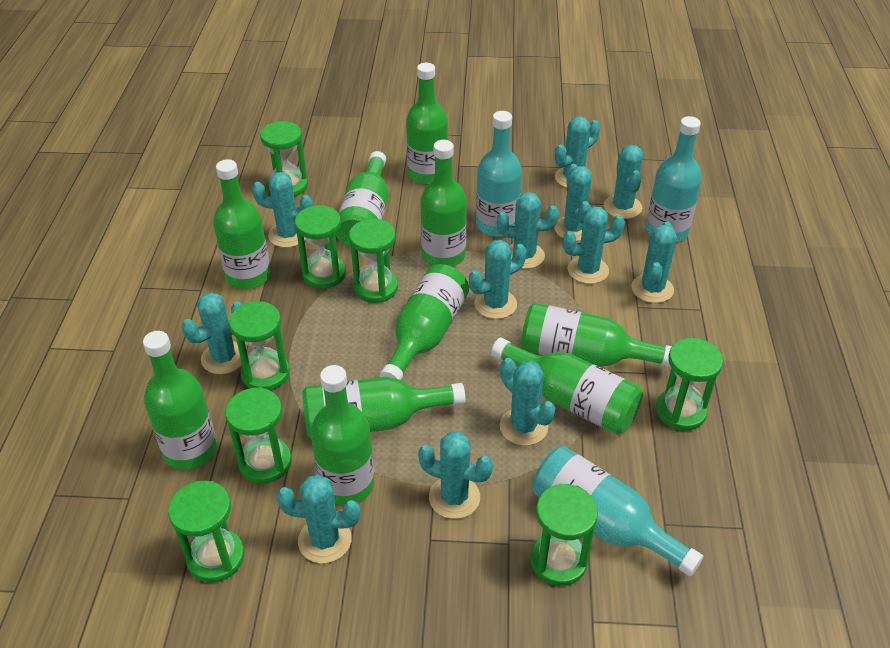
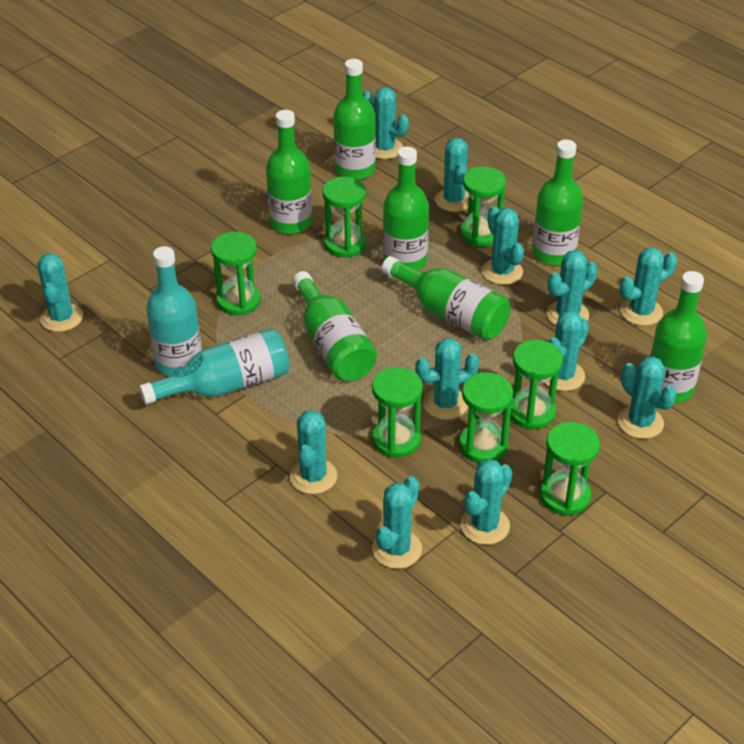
green bottle: [143,331,217,470] [213,159,271,289] [302,377,465,438] [311,365,374,505] [335,151,389,248] [380,264,469,380] [406,63,448,185] [420,140,467,267] [491,338,643,435] [521,303,672,367] = 10 -> [266,110,312,234] [293,271,377,381] [333,59,376,180] [382,256,510,340] [383,147,429,270] [532,140,583,266] [650,271,707,403] = 7
green hourglass: [168,481,244,582] [225,387,292,484] [229,301,290,390] [260,121,308,197] [295,205,346,289] [349,219,398,303] [530,484,598,586] [656,338,723,431] = 8 -> [211,232,261,315] [322,177,366,258] [372,367,423,458] [459,372,513,463] [460,167,506,247] [510,340,563,429] [540,422,600,516] = 7
turquoise bottle: [476,111,522,237] [533,446,703,577] [646,116,702,242] = 3 -> [139,328,289,405] [146,246,202,377] = 2

